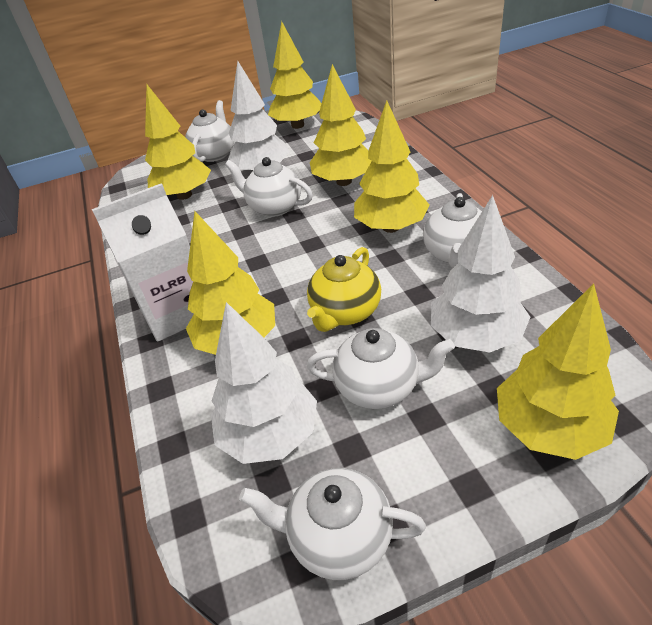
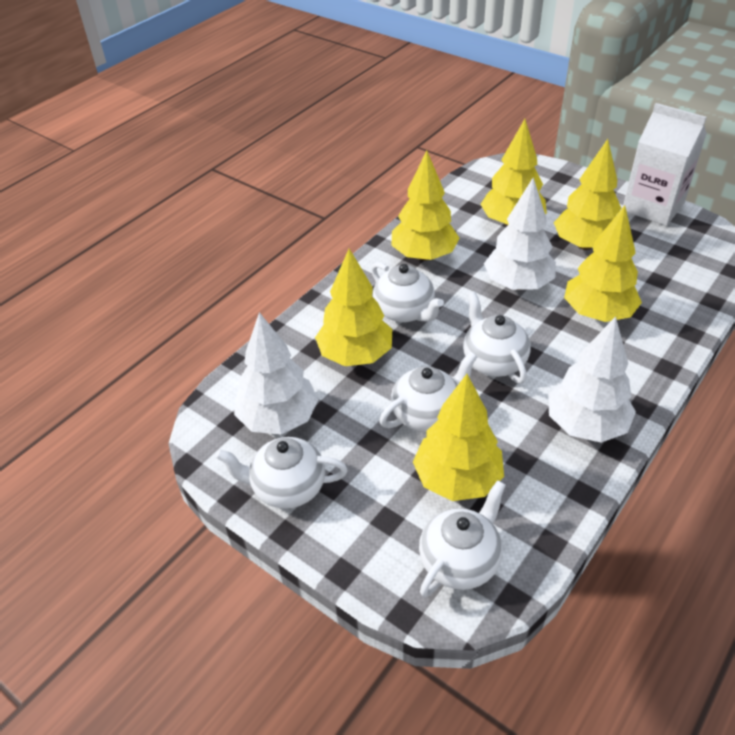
yellow teapot: [307,247,381,332] = 1 -> none = 0

